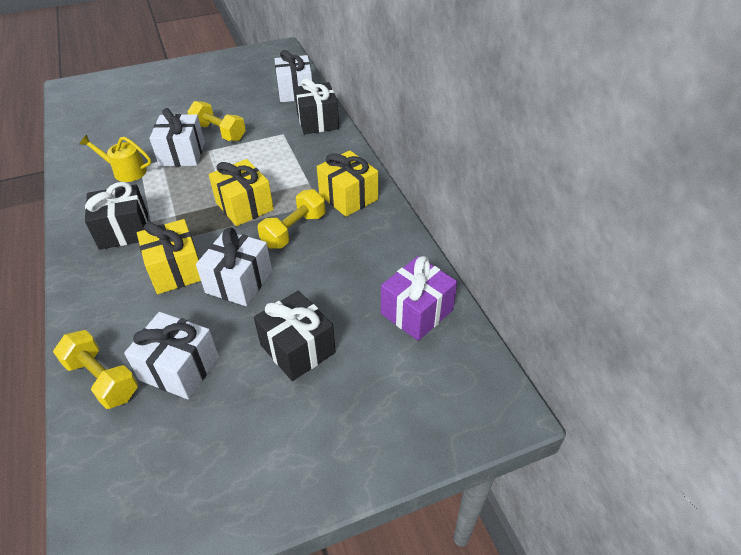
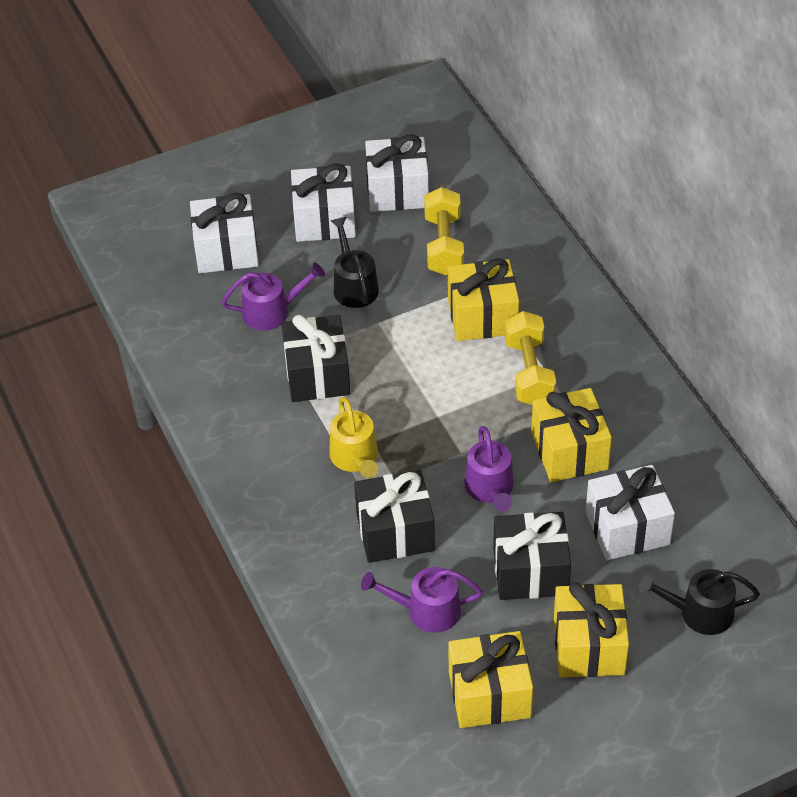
black watering can: none = 0 -> [331,217,379,308] [638,569,760,635] = 2
purple gift: [381,256,457,341] = 1 -> none = 0
purple watering can: none = 0 -> [221,262,325,331] [361,567,483,633] [464,426,514,512] = 3
yellow dumbbell: [53,330,138,409] [187,101,246,141] [257,189,325,249] = 3 -> [424,187,464,275] [505,311,556,405] = 2
yellow gift: [137,219,201,294] [209,159,274,226] [317,150,378,217] = 3 -> [448,258,519,341] [448,631,533,728] [531,388,612,482] [554,582,629,677] = 4

